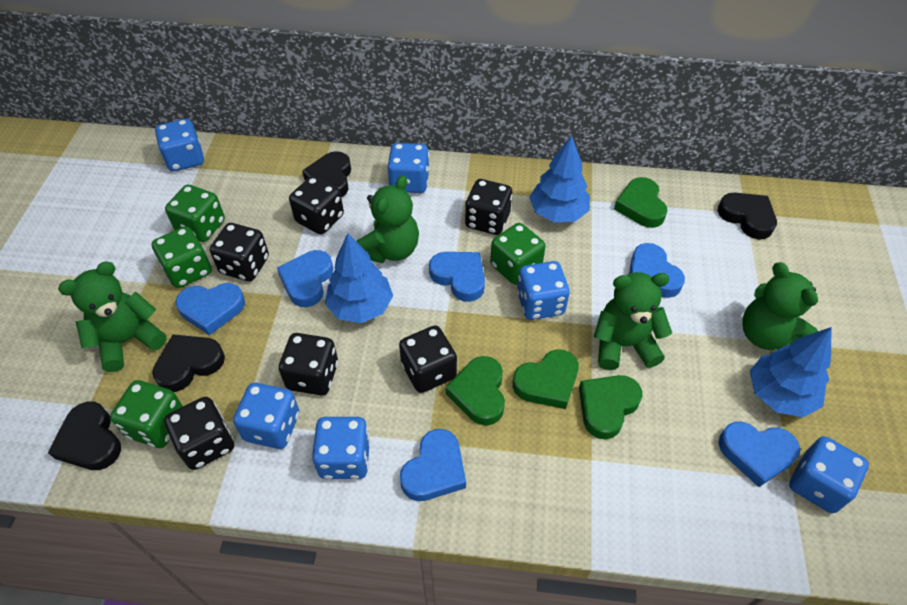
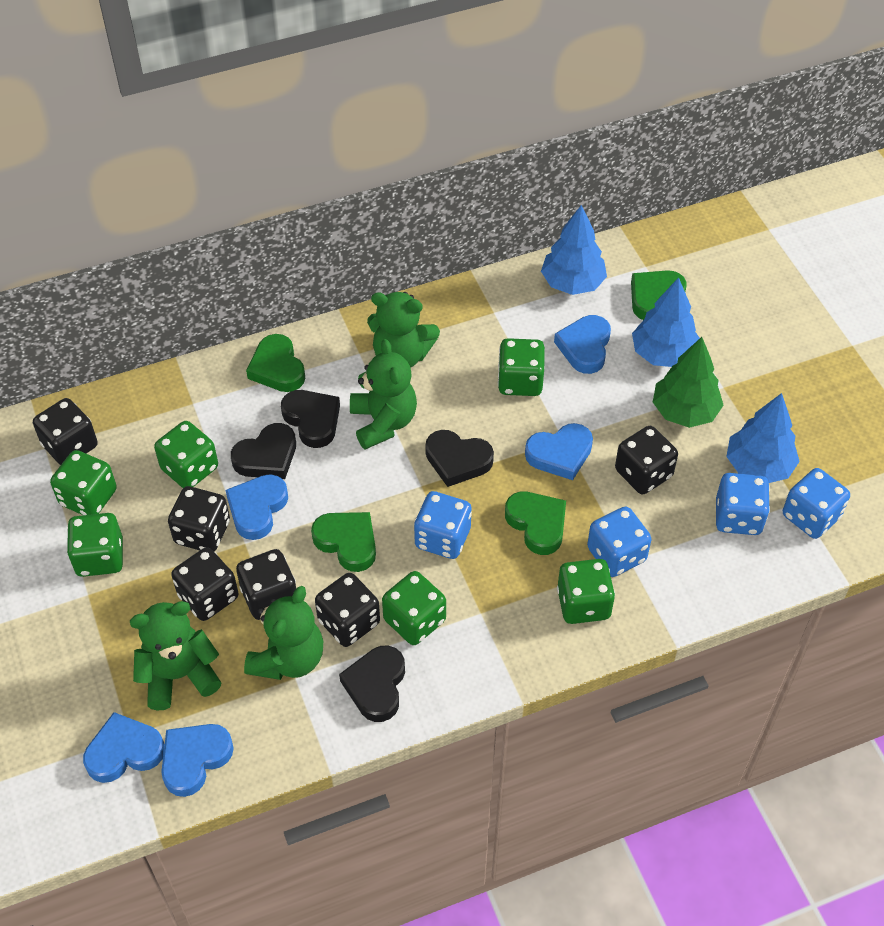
blue dice: [155,119,204,172] [233,383,299,449] [312,417,370,479] [387,143,430,193] [517,261,570,320] [789,436,869,513] = 6 -> [414,491,472,559] [587,507,651,577] [716,473,770,535] [783,468,850,539] = 4
blue heart: [175,283,245,335] [277,250,333,307] [400,429,466,501] [429,252,485,302] [629,243,685,298] [718,422,800,487] = 6 -> [83,712,165,783] [161,724,234,797] [225,474,288,540] [525,423,593,480] [554,315,611,374] = 5
green dice: [110,380,183,448] [152,226,212,288] [165,185,225,242] [490,223,546,285] = 4 -> [50,450,117,515] [67,513,123,577] [154,421,218,488] [382,571,446,645] [498,338,545,396] [557,559,615,624] = 6
green tree: none = 0 -> [653,337,724,428] = 1

